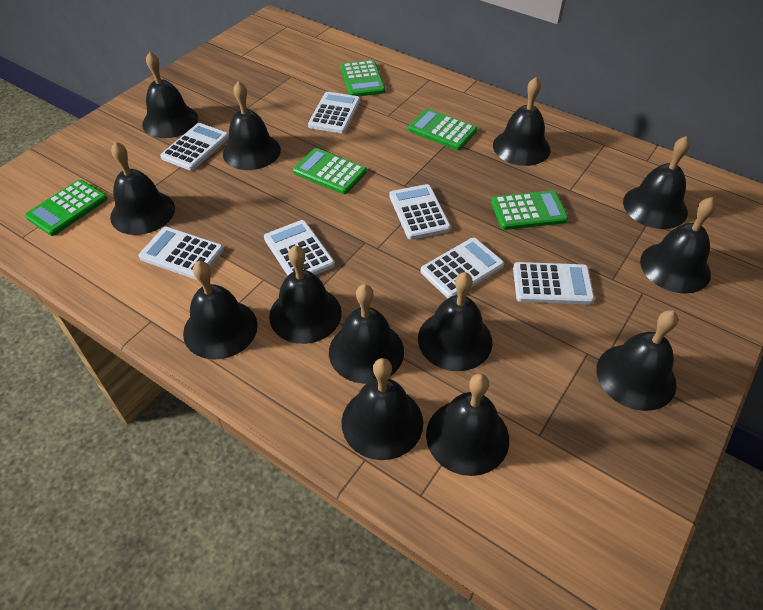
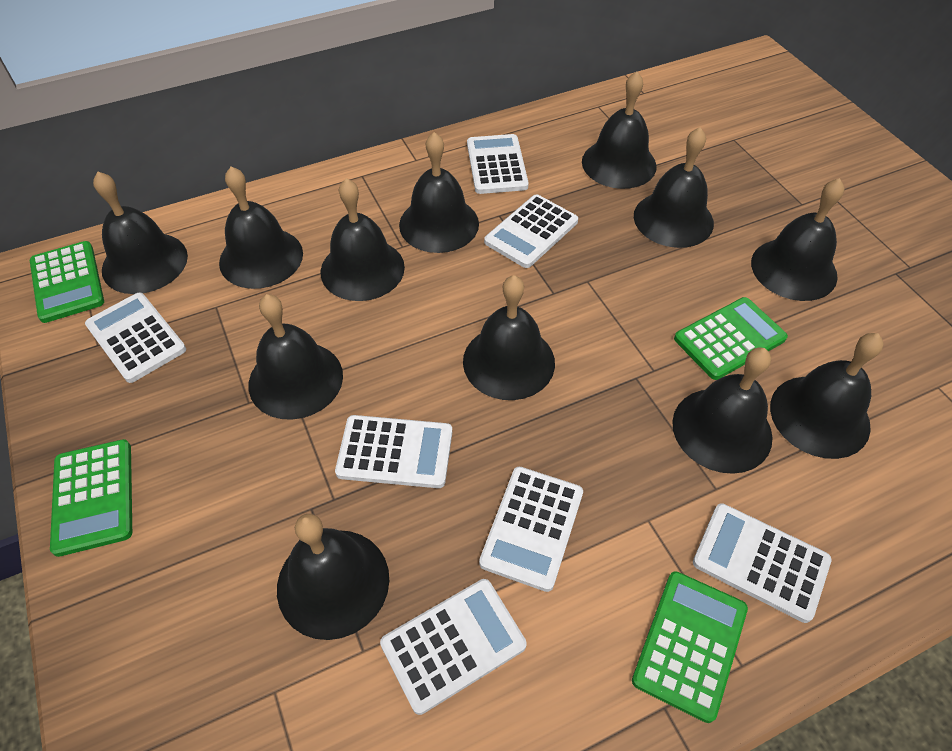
black bell: [110,142,175,235] [142,51,198,138] [183,261,258,360] [223,81,281,170] [269,245,342,344] [329,284,404,384] [341,358,423,460] [418,272,492,371] [426,373,509,476] [493,77,551,166] [596,310,678,411] [623,136,690,229] [640,197,716,294] = 13 -> [93,172,188,294] [219,167,303,289] [249,294,343,420] [277,514,389,640] [320,178,405,301] [399,132,479,253] [463,275,555,400] [582,71,657,189] [634,127,714,248] [672,347,773,474] [751,178,844,301] [770,333,883,459] = 12
green calculator: [25,180,107,236] [293,148,367,194] [341,60,385,97] [408,109,477,150] [491,190,568,230] = 5 -> [30,241,104,323] [50,439,132,557] [632,571,748,723] [674,297,788,380] = 4

